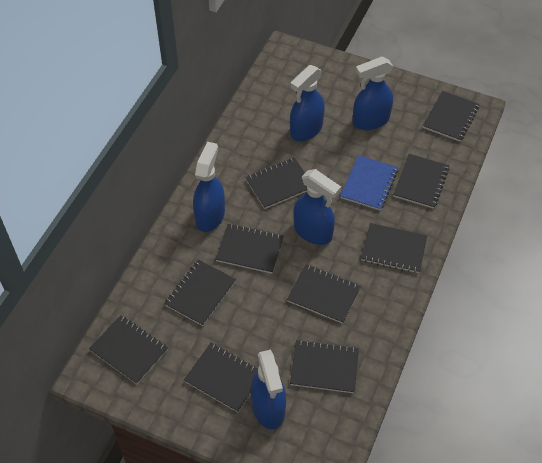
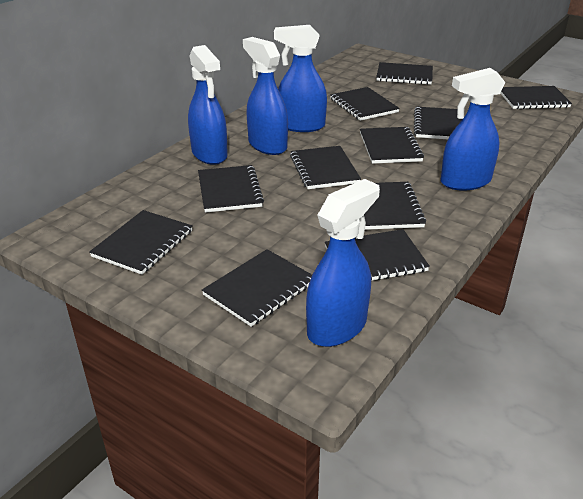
black notebook: [89,315,168,384] [164,260,236,326] [184,343,258,412] [215,224,284,274] [245,157,307,209] [287,264,361,324] [290,340,359,393] [361,223,427,273] [393,154,449,209] [423,91,480,142] = 10 -> [89,210,192,275] [198,165,264,213] [202,249,312,327] [290,146,361,189] [325,229,430,281] [330,87,400,121] [360,127,424,164] [364,182,426,230] [376,62,433,85] [414,107,462,139] [500,86,572,109] = 11
blue notebook: [340,155,398,210] = 1 -> none = 0

